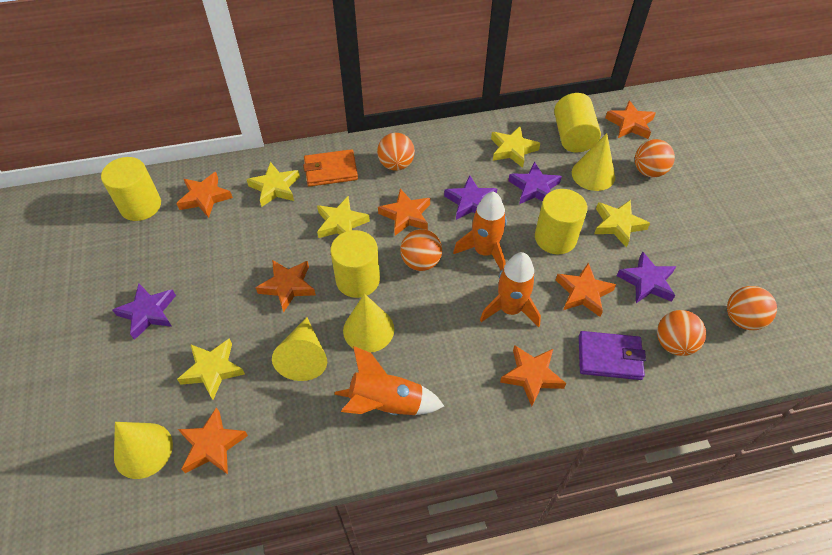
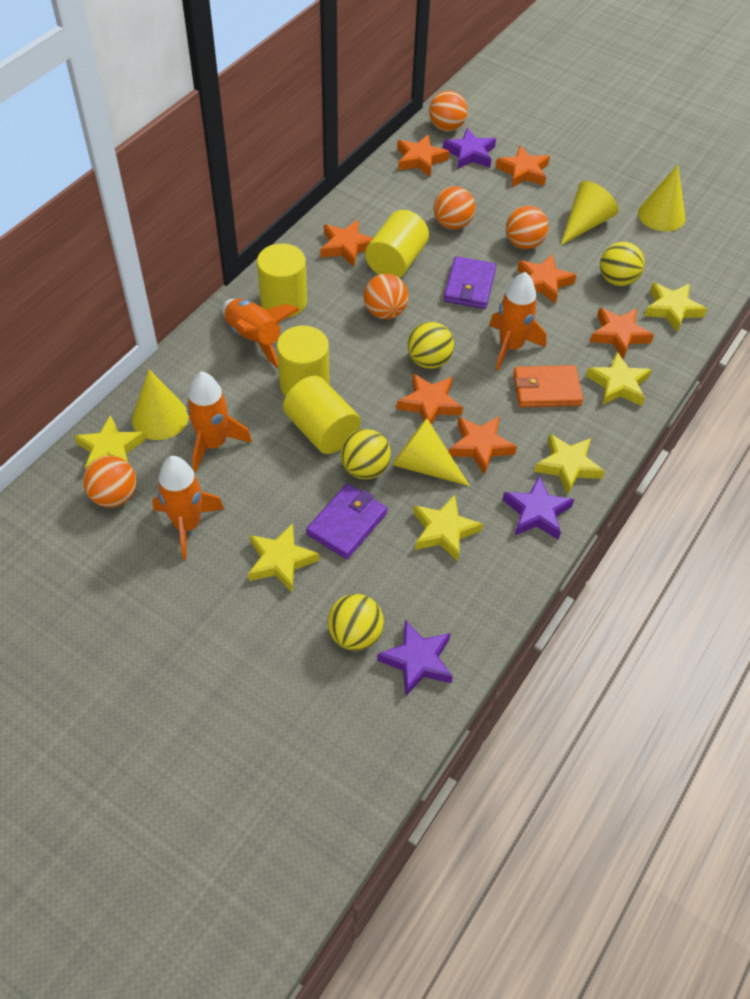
orange rocket: [334,346,444,415] [453,191,507,270] [480,252,541,327] = 3 -> [152,456,224,560] [186,371,252,472] [222,299,300,368] [489,272,546,370] = 4
purple star: [113,284,176,340] [444,175,497,220] [508,162,562,204] [617,251,676,303] = 4 -> [377,620,453,696] [443,128,496,169] [502,475,574,540] = 3
purple wallet: [579,331,646,380] = 1 -> [306,484,387,559] [444,256,496,309] = 2
yellow ball: none = 0 -> [328,594,384,651] [340,429,391,479] [407,322,454,369] [600,242,645,286] = 4
yellow star: [177,338,245,400] [246,162,300,207] [317,196,370,238] [491,126,540,168] [594,200,650,248] = 5 -> [74,415,145,470] [248,523,319,592] [413,495,483,561] [534,434,605,495] [586,352,652,406] [644,283,707,332] = 6

